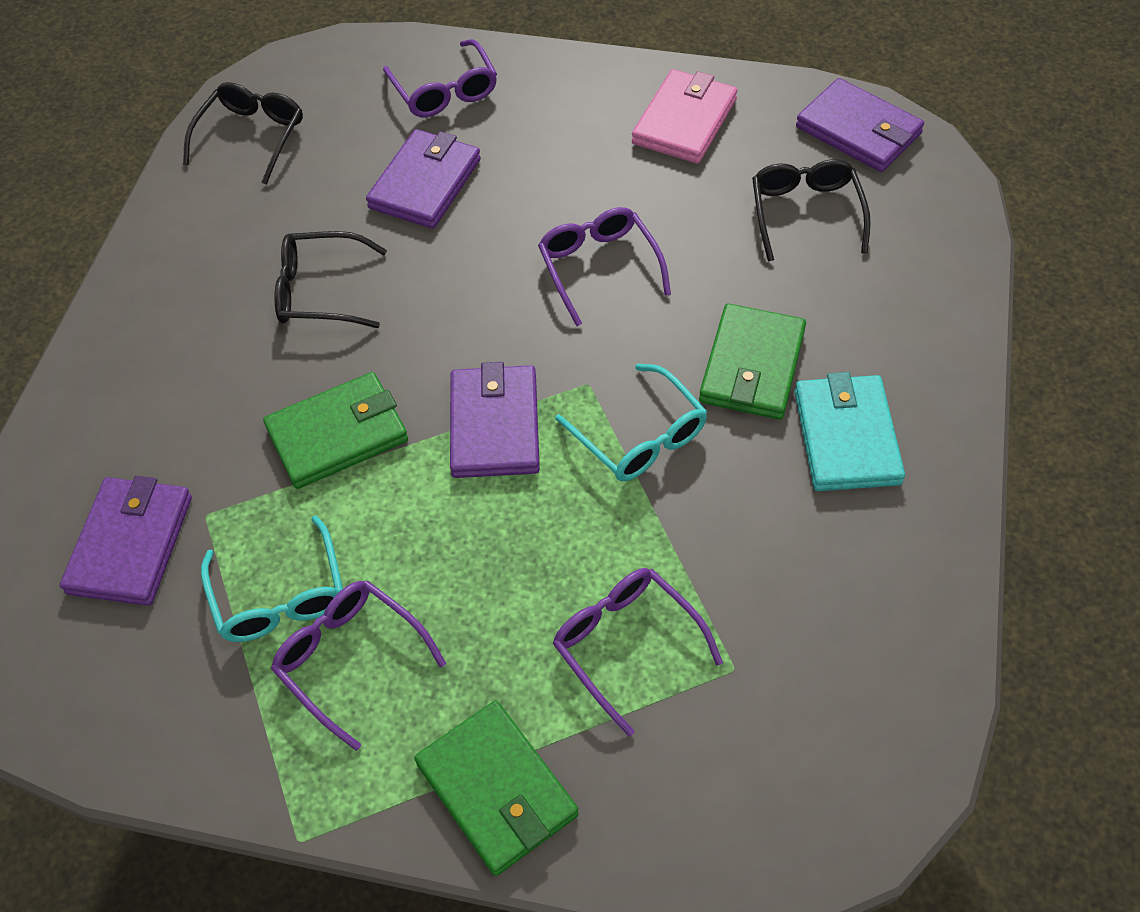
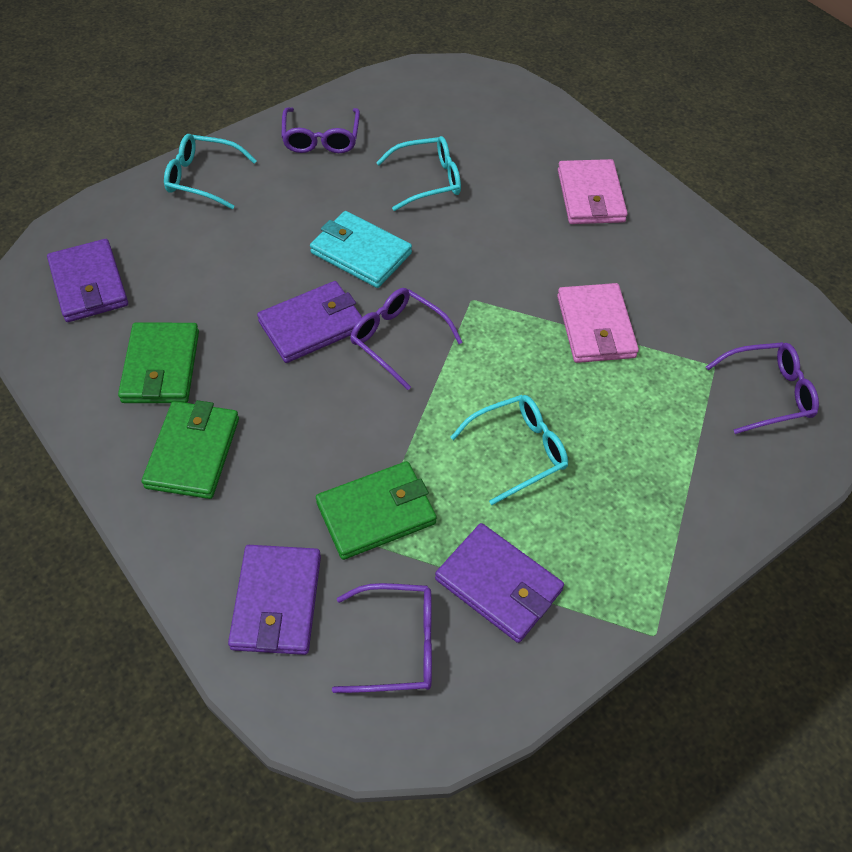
black glasses: [183,82,303,185] [274,231,387,328] [752,159,871,262] = 3 -> none = 0
pink wallet: [632,69,737,164] = 1 -> [557,283,639,363] [558,159,628,224] = 2
turquoise glasses: [201,515,343,642] [555,364,707,481] = 2 -> [164,134,257,209] [376,136,461,211] [450,395,568,505] = 3

